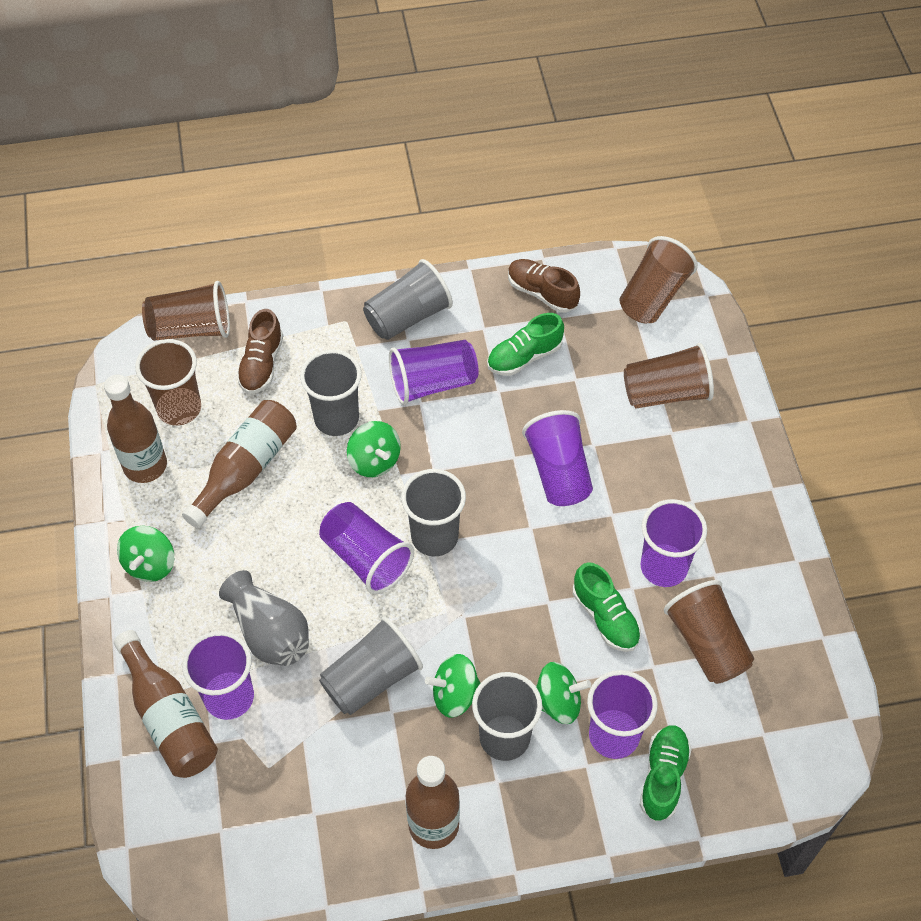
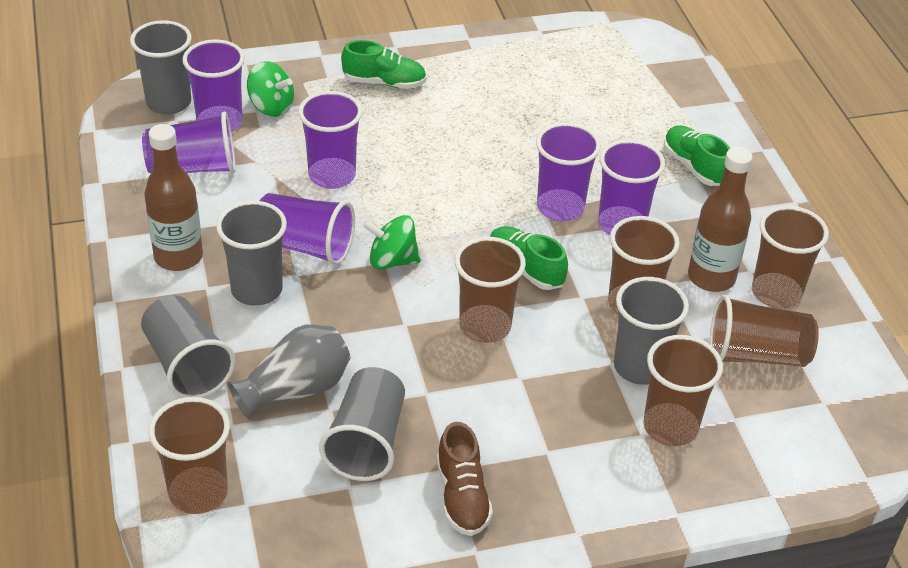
brown bottle: [104,374,167,483] [114,630,218,778] [182,400,297,528] [406,756,460,849] = 4 -> [144,124,203,271] [688,147,753,292] = 2
brown cup: [135,339,201,426] [142,281,230,341] [619,236,698,323] [624,343,714,409] [664,580,754,684] = 5 -> [149,397,230,514] [455,237,526,343] [608,216,680,314] [643,335,723,446] [710,295,819,367] [752,206,829,309] = 6
brown shoe: [236,309,283,394] [508,259,580,313] = 2 -> [437,422,493,536] = 1
green spinning top: [117,526,174,582] [347,421,401,477] [425,654,480,718] [536,662,591,724] = 4 -> [247,61,294,117] [363,215,421,270] = 2

